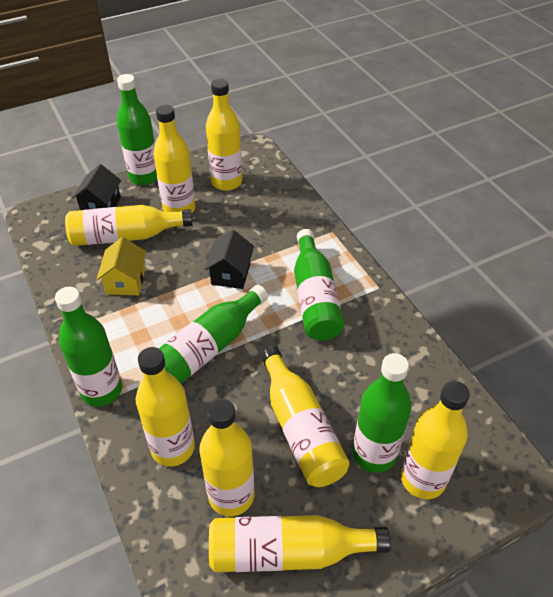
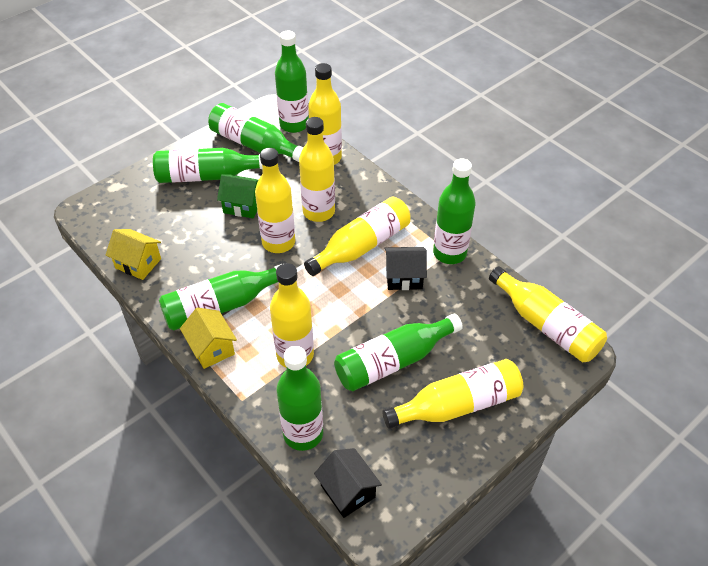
green bottle: [55,287,122,407] [117,74,157,185] [158,285,268,384] [294,229,344,341] [353,353,412,473] = 5 -> [153,148,263,183] [159,264,281,331] [208,103,304,162] [275,30,309,133] [277,346,323,451] [334,314,463,391] [433,158,476,264] = 7
green house: none = 0 -> [217,174,259,219] = 1
yellow bottle: [65,205,193,246] [136,347,195,467] [153,105,196,214] [199,398,254,516] [206,79,242,191] [209,515,390,572] [260,346,350,487] [401,381,470,499] = 8 -> [255,148,295,253] [270,263,314,368] [299,117,335,222] [304,197,411,276] [308,63,342,165] [383,359,523,429] [489,266,607,362] = 7
yellow house: [96,237,146,295] = 1 -> [106,229,161,280] [180,308,237,369] = 2

